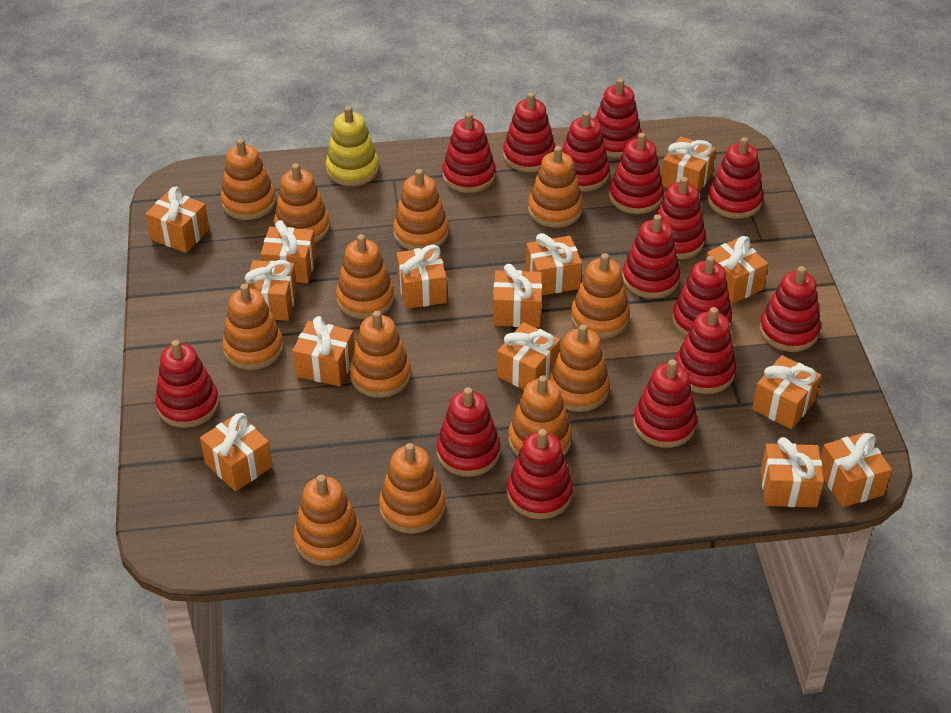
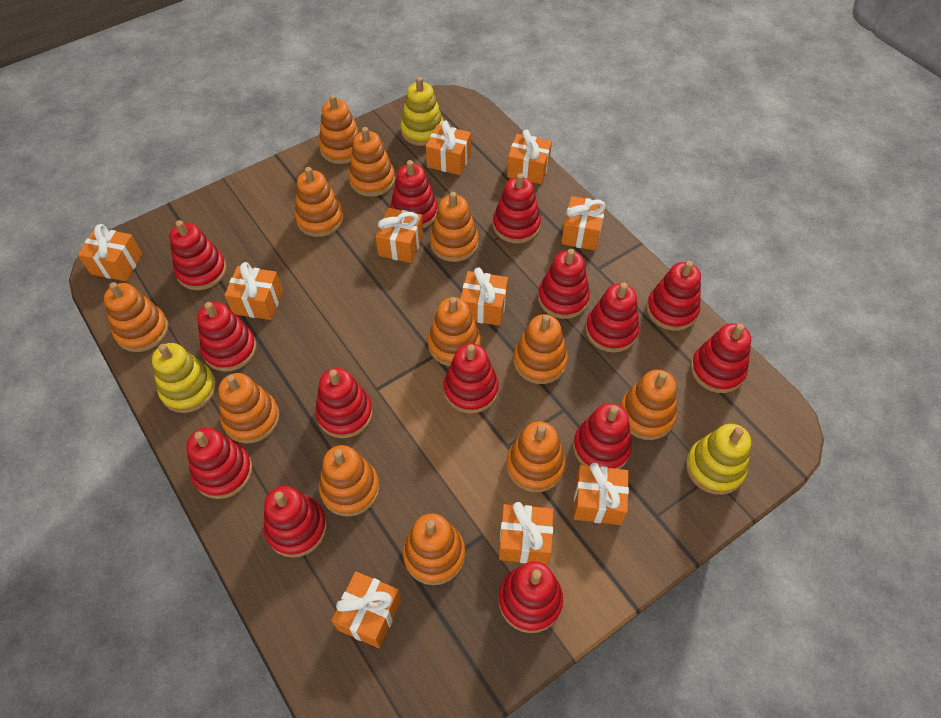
orange gift: [145,187,209,253] [200,413,273,491] [245,260,297,321] [261,220,316,284] [292,316,355,386] [396,245,447,309] [493,264,542,327] [497,322,561,389] [526,233,582,295] [661,136,716,192] [706,236,768,304] [752,355,821,429] [761,437,824,507] [820,432,892,507] = 14 -> [78,224,142,281] [224,262,283,320] [331,571,401,648] [375,208,424,263] [426,120,471,175] [461,267,508,326] [499,502,553,565] [507,130,552,184] [561,196,606,251] [573,463,629,525] = 10
red stacking toy: [155,340,219,428] [436,388,500,477] [442,112,496,193] [503,92,555,172] [507,429,573,519] [562,111,610,192] [595,78,642,158] [609,133,664,214] [622,214,680,298] [633,359,697,448] [657,177,705,259] [672,256,732,337] [675,307,736,394] [708,137,763,219] [759,266,821,352] = 15 -> [169,220,227,290] [186,428,252,499] [197,302,257,372] [264,486,327,558] [315,368,373,438] [390,160,438,228] [443,343,499,414] [493,173,541,244] [498,561,563,633] [538,249,590,319] [573,403,632,469] [586,283,639,353] [646,261,701,331] [691,323,751,393] = 14
yellow stacking toy: [326,106,379,186] = 1 -> [152,343,216,413] [400,77,444,146] [686,424,751,495] = 3

